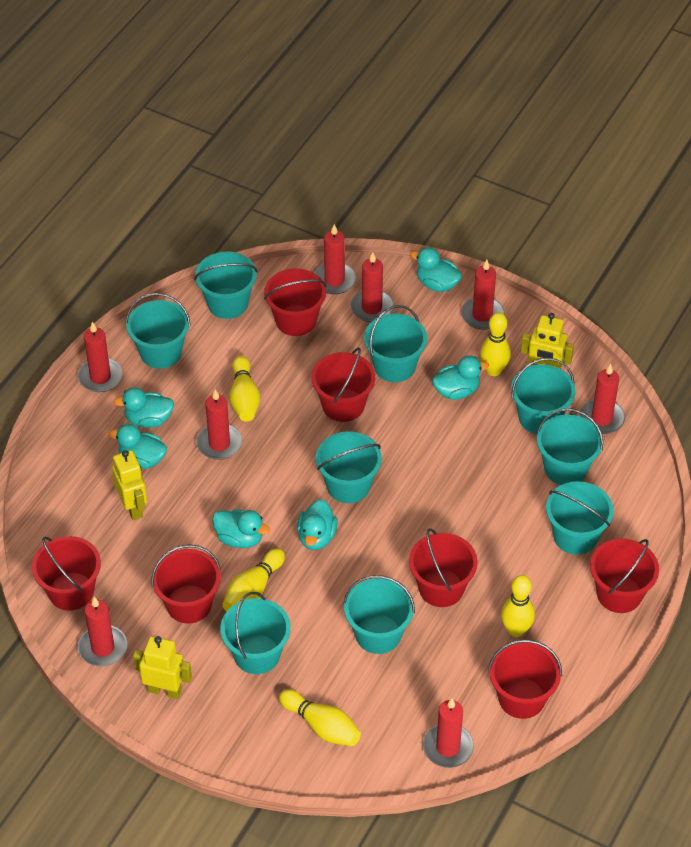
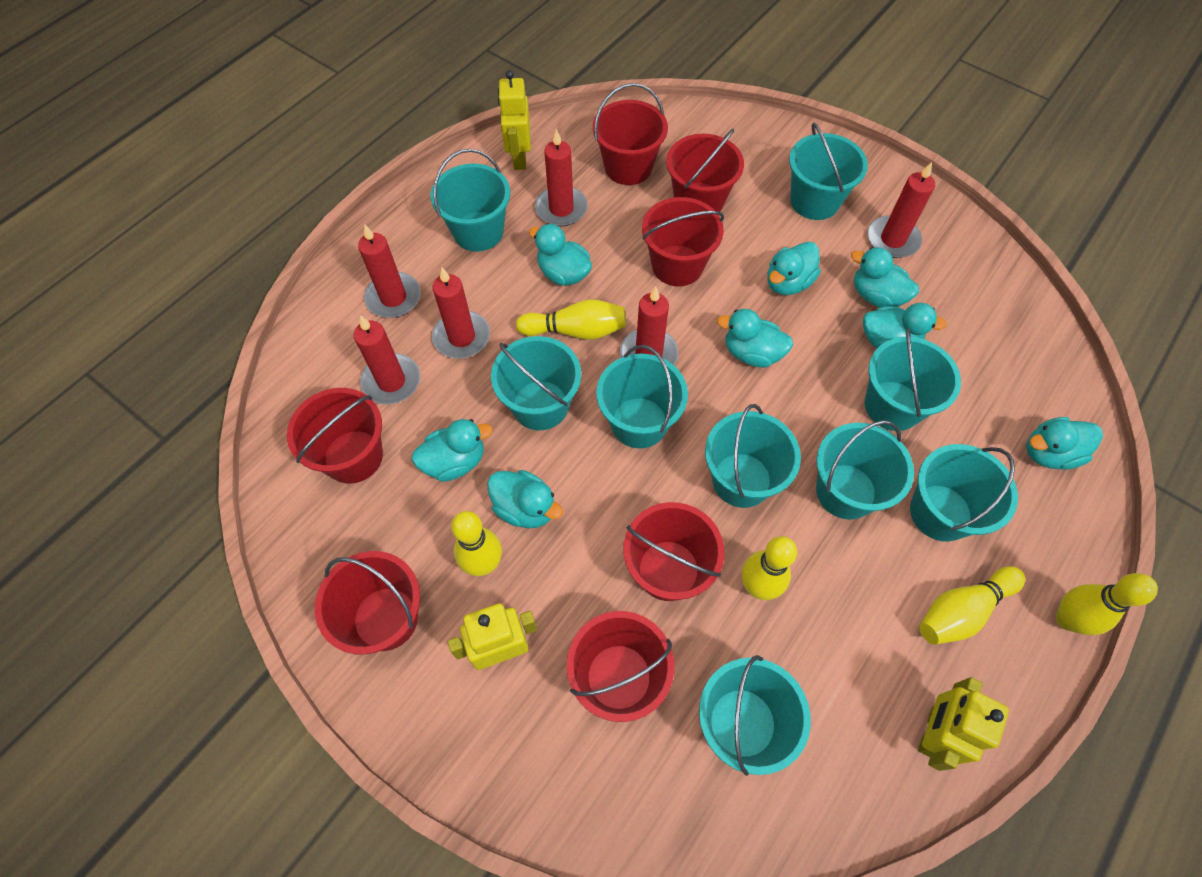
red candle: [78,322,123,392] [78,597,127,667] [196,389,242,460] [314,224,356,294] [350,252,394,322] [423,698,474,768] [461,260,505,330] [580,364,625,434] = 8 -> [354,315,420,405] [358,224,421,318] [432,268,490,359] [535,129,588,226] [620,287,678,365] [868,162,935,258] = 6
turquoise duck: [109,424,167,469] [113,387,174,428] [212,509,270,548] [297,499,338,550] [410,247,462,292] [432,356,489,400] = 6 -> [412,419,492,482] [487,470,563,528] [529,224,592,286] [717,309,793,367] [767,242,821,295] [851,247,919,308] [863,303,947,349] [1026,417,1103,469] = 8

